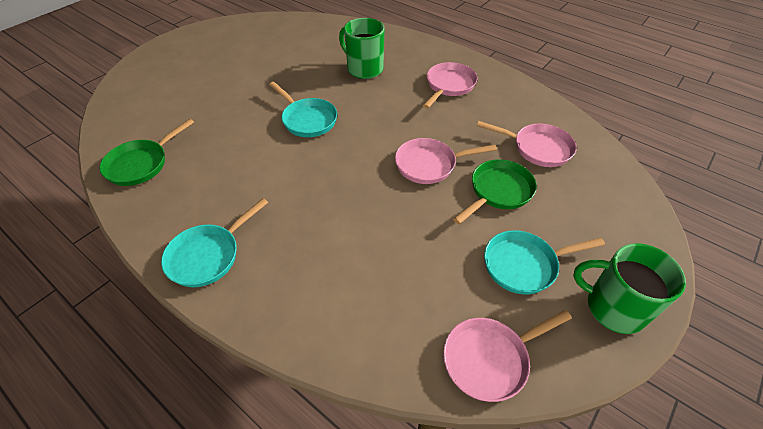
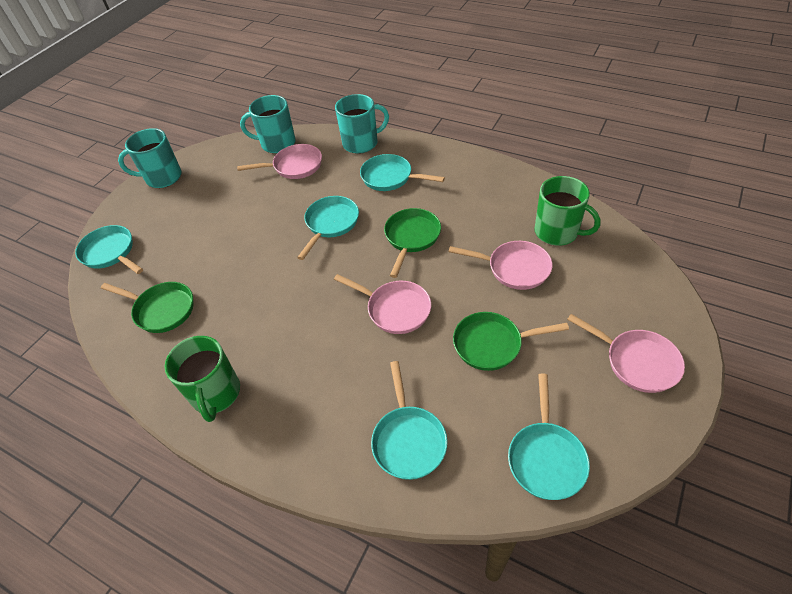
green pan: [100,119,194,186] [453,159,537,224] = 2 -> [101,282,193,333] [384,208,441,278] [453,312,569,371] = 3
turquoise mug: none = 0 -> [118,128,182,188] [240,95,296,153] [335,94,389,154] = 3
turquoise pan: [161,198,268,287] [269,82,337,137] [484,230,605,295] = 3 -> [75,225,143,274] [297,196,359,260] [360,154,445,191] [371,361,447,480] [508,374,590,500] = 5

